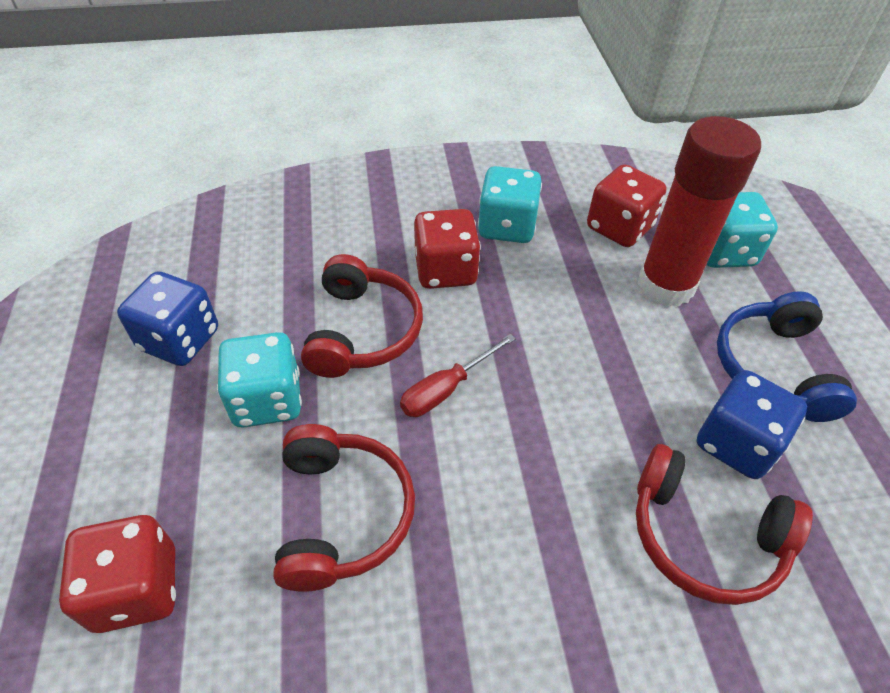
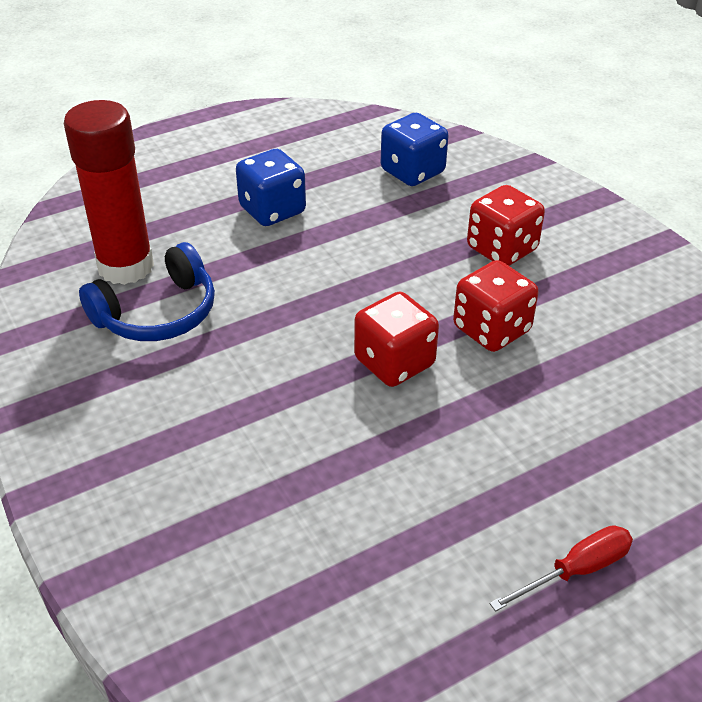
red headphones: [273,424,415,592] [301,254,423,378] [636,444,813,605] = 3 -> none = 0
turquoise dice: [217,332,302,428] [478,166,542,243] [707,192,778,268] = 3 -> none = 0

